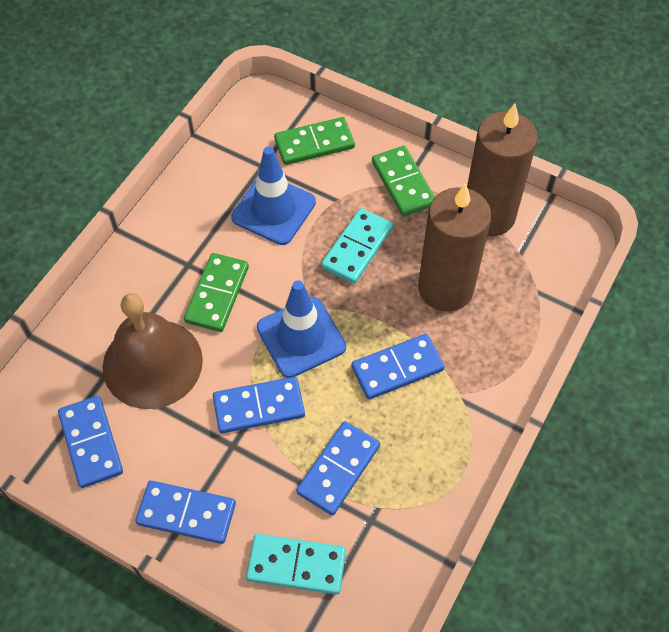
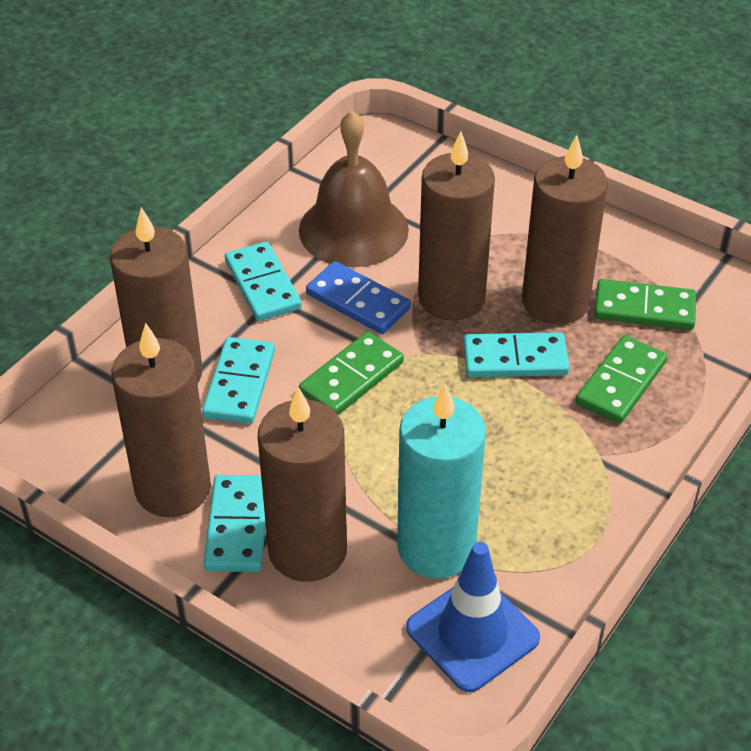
blue domino: [58,396,123,488] [135,481,236,544] [213,377,305,433] [296,421,380,515] [351,334,445,400] = 5 -> [306,261,411,334] = 1
blue traffic cone: [231,146,316,245] [257,280,346,378] = 2 -> [406,542,540,692] = 1
brown candle: [418,183,491,312] [467,104,538,237] = 2 -> [110,207,203,384] [111,323,211,517] [258,387,347,582] [418,131,495,321] [522,135,608,324] = 5
turquoise candle: none = 0 -> [397,384,486,579] = 1
turquoise domino: [246,534,346,594] [321,208,393,284] = 2 -> [202,337,275,424] [204,475,266,572] [225,242,302,321] [463,332,570,377] = 4

